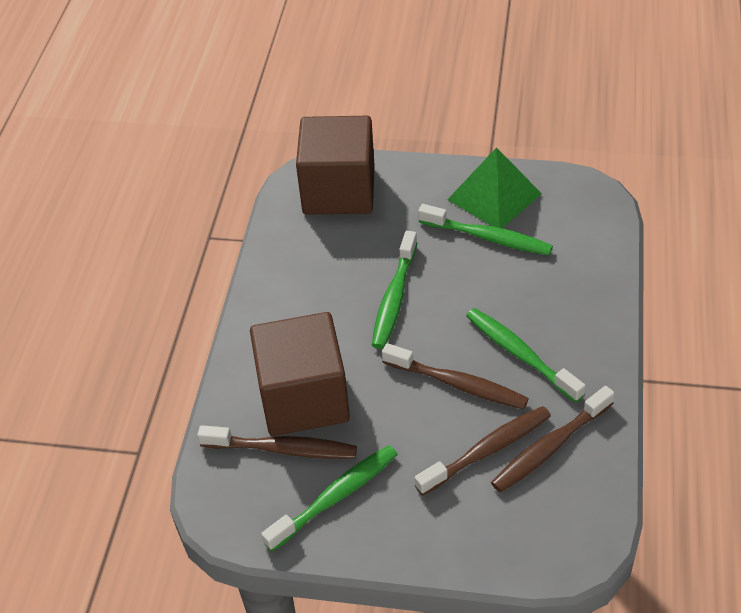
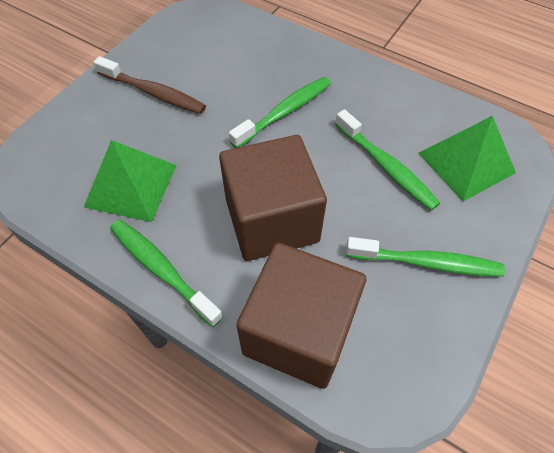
brown toothbrush: [197,425,357,459] [382,343,529,410] [415,406,551,496] [491,386,615,493] = 4 -> [94,56,206,114] = 1
green pyramid: [447,147,542,228] = 1 -> [84,140,177,222] [419,116,516,202] = 2

